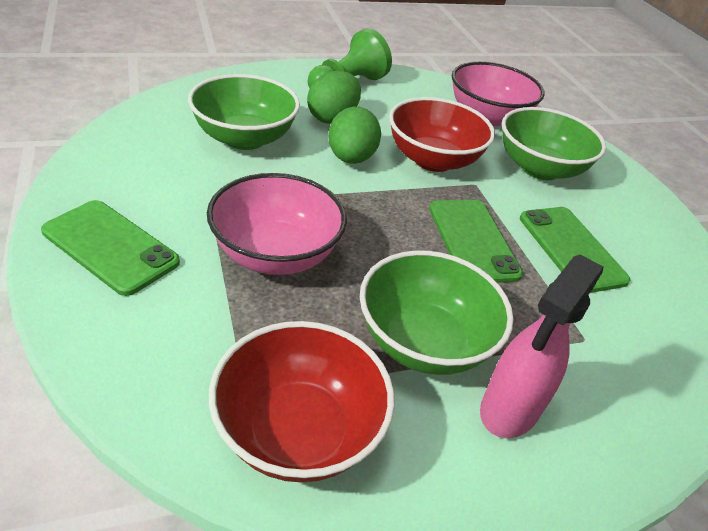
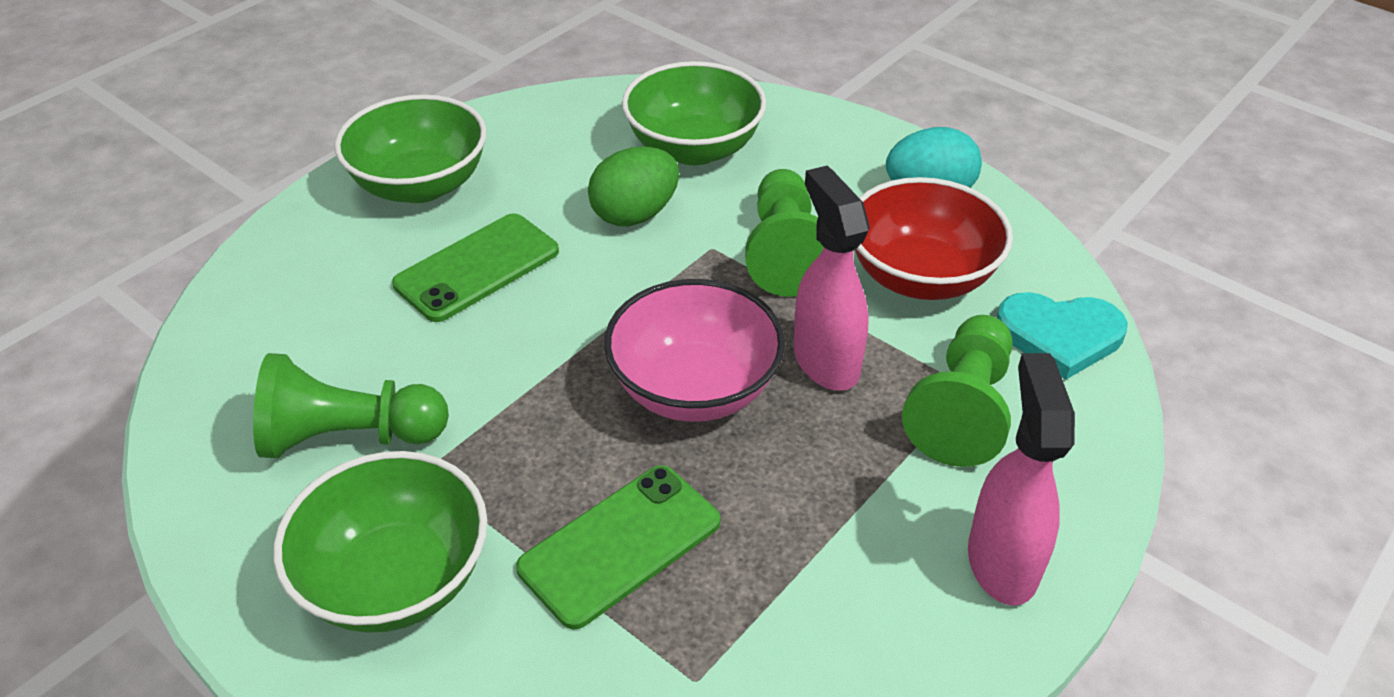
green egg: [307,71,361,124] [328,107,381,164] = 2 -> [588,146,679,226] = 1
green pawn: [308,28,392,88] = 1 -> [253,353,449,458] [745,169,824,297] [902,315,1013,467] = 3
green phone: [41,200,180,296] [429,200,523,283] [520,207,630,293] = 3 -> [392,213,559,322] [516,465,720,630] = 2
pink bowl: [207,173,347,275] [452,62,545,126] = 2 -> [604,279,785,422] = 1
pink spray bottle: [480,255,603,438] = 1 -> [794,166,870,391] [968,353,1075,606] = 2
red bowl: [209,321,395,483] [389,97,495,172] = 2 -> [855,177,1013,300] = 1
turquoise egg: none = 0 -> [886,127,982,188] = 1
turquoise heart: none = 0 -> [997,292,1128,380] = 1

